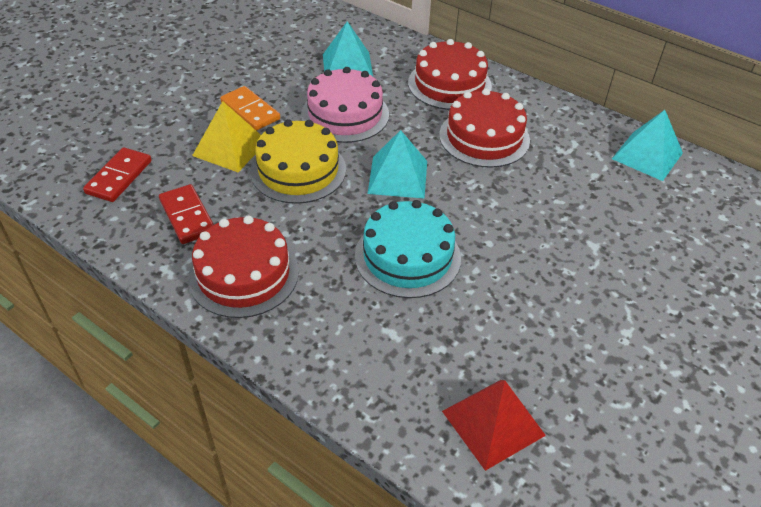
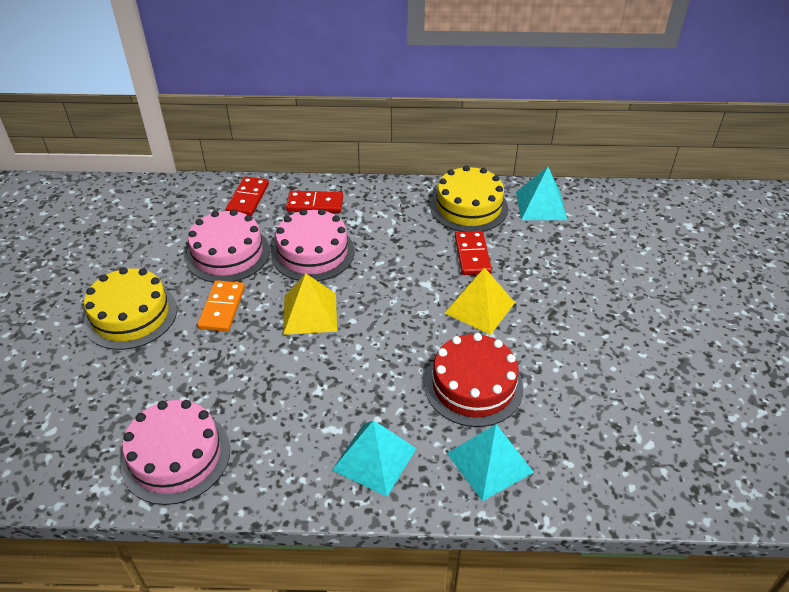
pink cake: [301,67,389,143] = 1 -> [121,400,230,505] [185,209,270,283] [271,209,355,281] = 3
red cake: [188,216,299,318] [408,39,492,110] [439,88,530,168] = 3 -> [424,333,523,427] = 1
red domino: [83,147,152,202] [159,184,214,244] = 2 -> [226,176,269,216] [286,191,343,213] [455,231,492,275] = 3
red pyramid: [442,380,546,471] = 1 -> none = 0
turquoise cake: [355,200,461,298] = 1 -> none = 0
yellow cake: [250,119,346,204] = 1 -> [84,267,177,350] [430,165,508,232] = 2
yellow pyramid: [192,101,261,172] = 1 -> [283,273,337,335] [445,268,515,335] = 2

